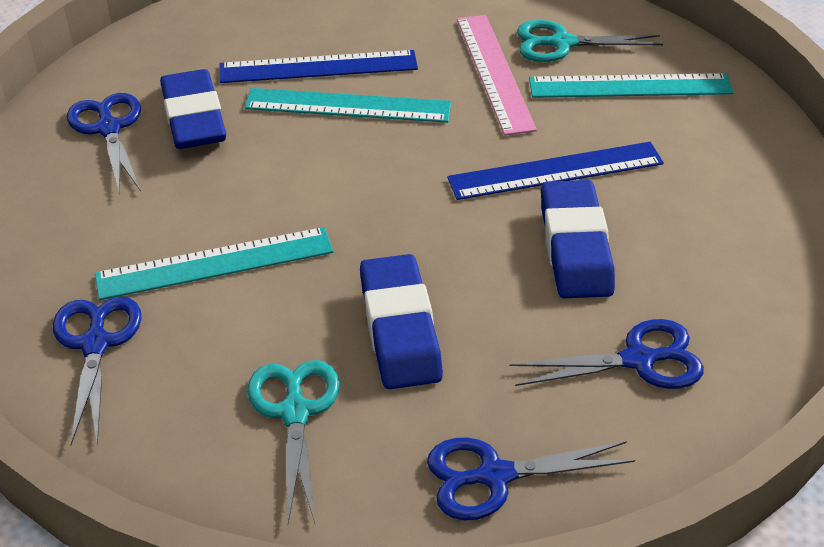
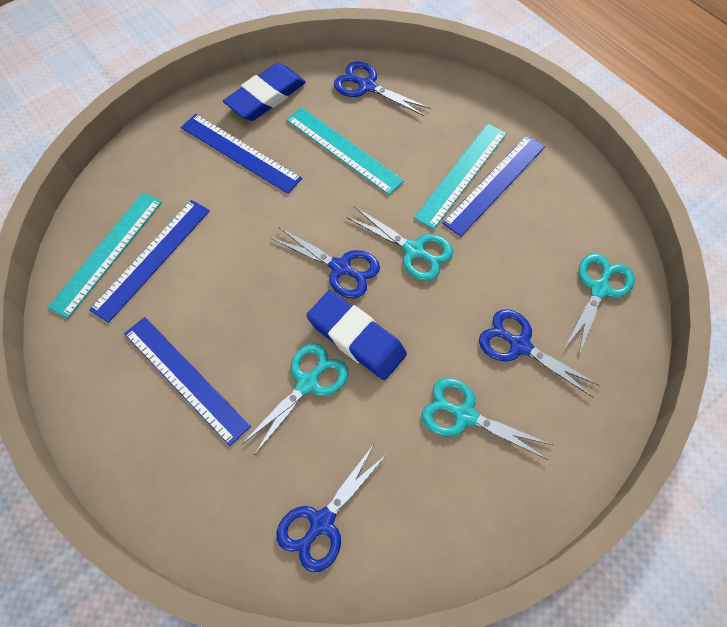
blue eraser: [160,69,226,149] [360,254,443,389] [541,180,615,298] = 3 -> [223,63,306,121] [306,290,407,380] = 2
blue ruler: [219,50,418,83] [447,142,664,200] = 2 -> [89,200,210,323] [124,317,251,446] [181,114,302,194] [442,135,545,236] = 4
pink ruler: [457,15,537,135] = 1 -> none = 0
turquoise scissors: [247,360,340,523] [517,20,663,62] = 2 -> [242,343,348,454] [346,206,453,281] [422,378,552,460] [564,253,635,357] = 4

